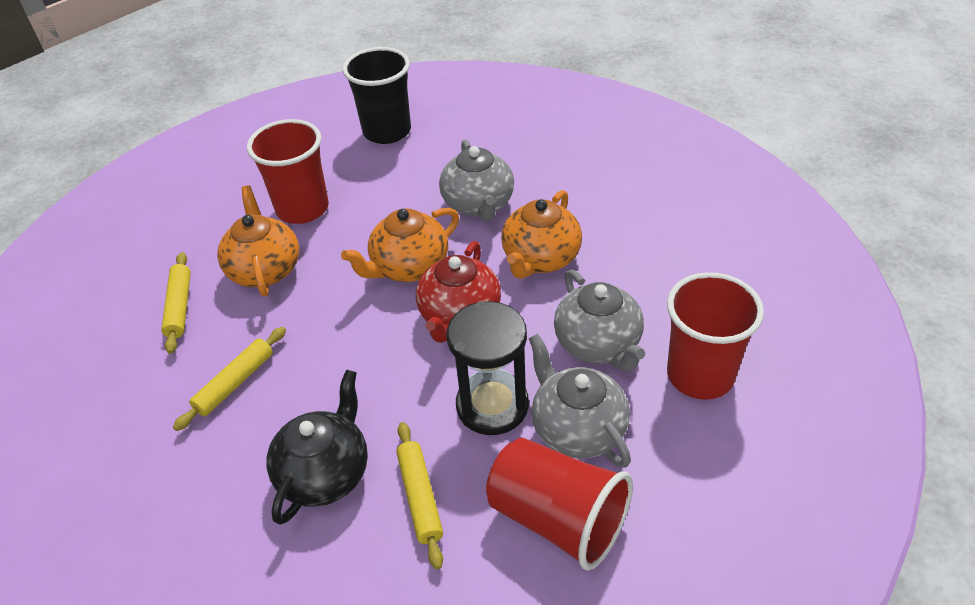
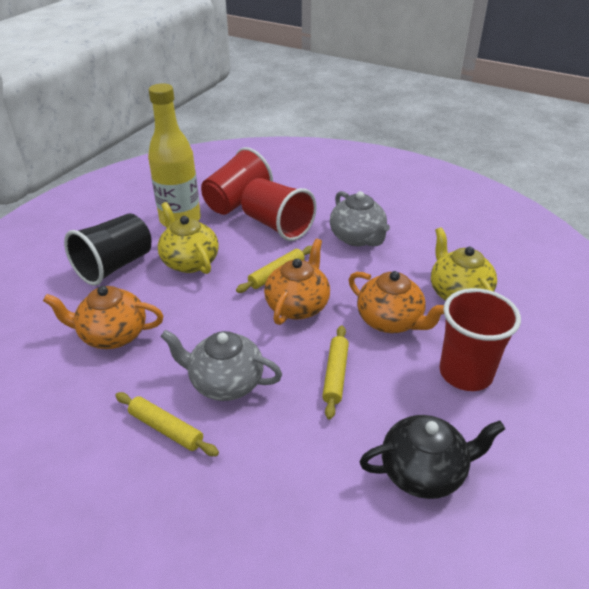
black hourglass: [447,301,529,435] = 1 -> none = 0
grey teapot: [439,139,514,221] [529,334,631,468] [554,270,645,372] = 3 -> [160,330,282,401] [330,191,390,246] = 2
red teapot: [416,241,501,343] = 1 -> none = 0
yellow bottle: none = 0 -> [148,83,201,226] = 1
yellow teapot: none = 0 -> [158,202,219,274] [431,227,497,301] = 2

